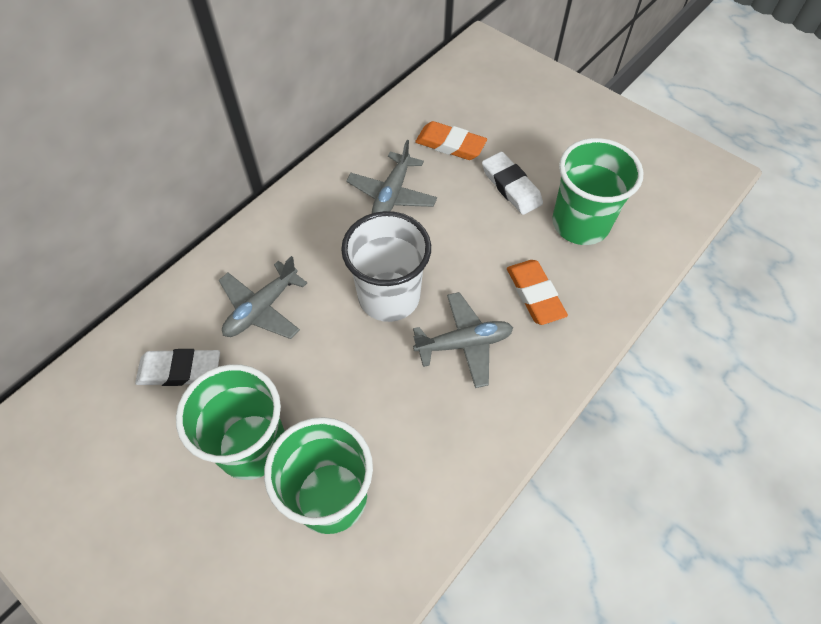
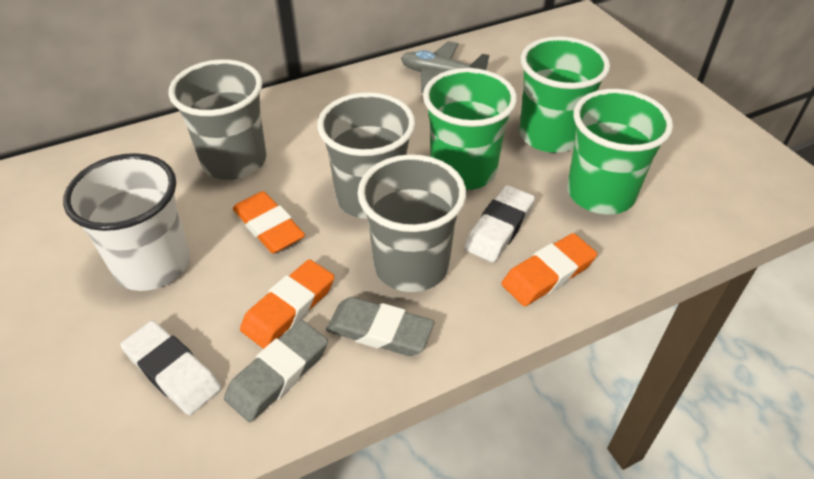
grey cup: none = 0 -> [169,59,266,180] [317,92,415,219] [358,154,466,292] = 3
grey eraser: none = 0 -> [224,320,328,422] [326,297,435,356] = 2
grey plane: [219,256,307,339] [346,140,437,213] [413,292,513,388] = 3 -> [401,41,489,93] = 1
orange eraser: [415,121,487,160] [507,260,568,325] = 2 -> [233,191,305,253] [240,259,334,349] [502,233,597,306] = 3

